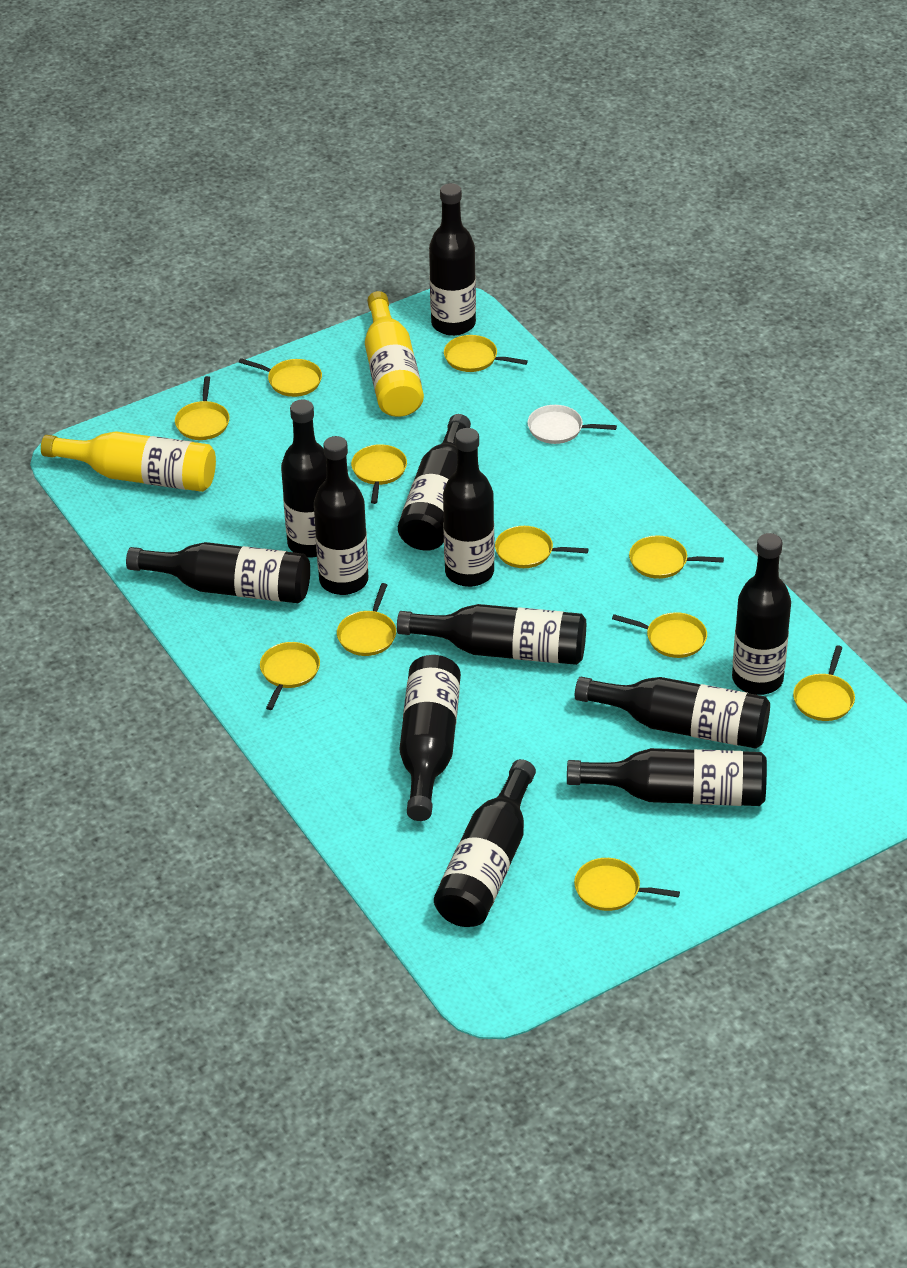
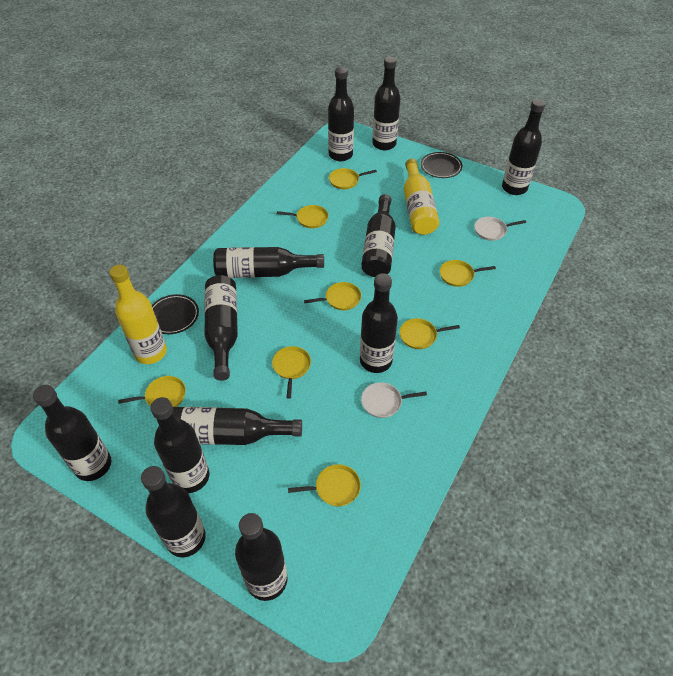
black plate: none = 0 -> [152,294,199,334] [421,152,462,178] = 2
white pan: [527,405,617,444] = 1 -> [361,382,427,418] [474,217,526,241] = 2
yellow pan: [175,376,230,440] [239,358,322,397] [260,642,320,710] [337,583,396,656] [351,444,407,504] [444,335,528,372] [495,526,589,568] [574,858,680,911] [612,612,707,658] [629,536,724,579] [793,645,855,721] = 11 -> [118,376,186,407] [272,346,311,399] [277,205,328,228] [288,464,361,507] [304,282,361,310] [329,168,377,189] [399,318,460,349] [440,260,496,287] = 8

